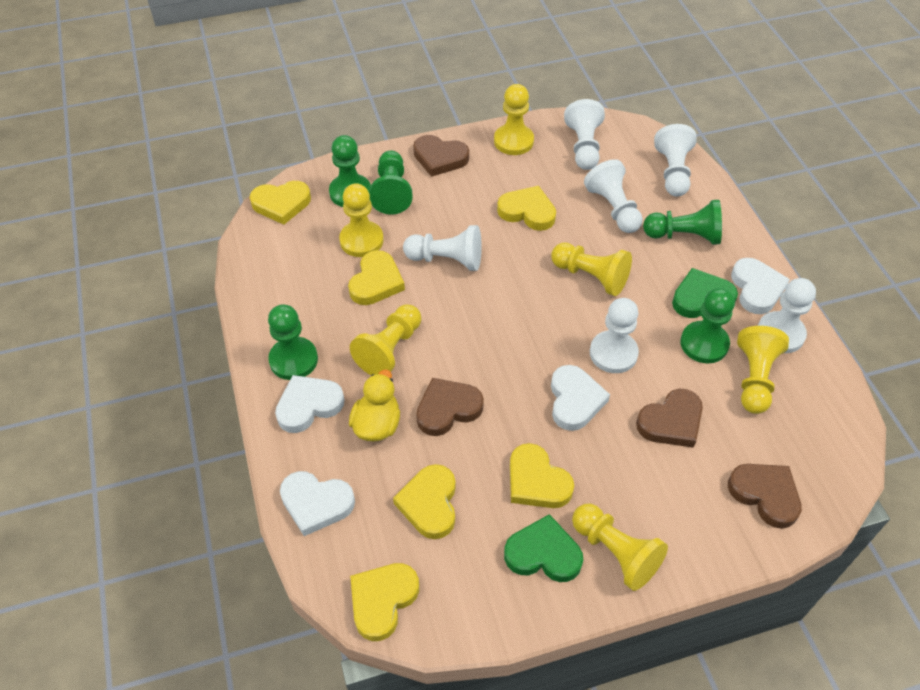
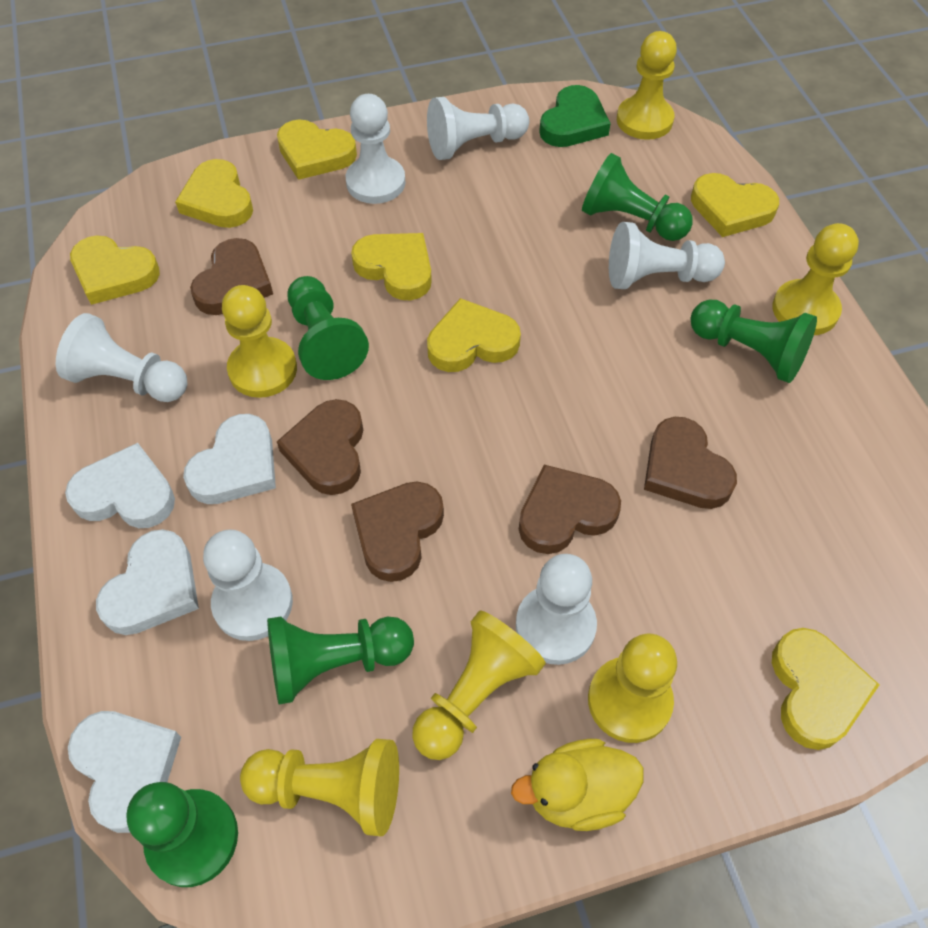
brown heart: [413,135,469,177] [416,378,484,436] [636,389,703,448] [728,464,802,529] = 4 -> [190,238,273,315] [277,399,363,495] [351,482,444,582] [519,465,621,554] [644,417,737,509] = 5
green heart: [504,514,583,582] [672,268,738,318] = 2 -> [539,85,611,147] = 1
yellow heart: [250,181,311,225] [348,250,405,305] [350,563,419,641] [393,464,456,539] [497,186,556,231] [510,443,574,508] = 6 -> [70,236,160,305] [175,159,253,228] [277,119,357,180] [351,233,432,300] [427,298,521,372] [691,173,779,237] [772,628,880,750] = 7

